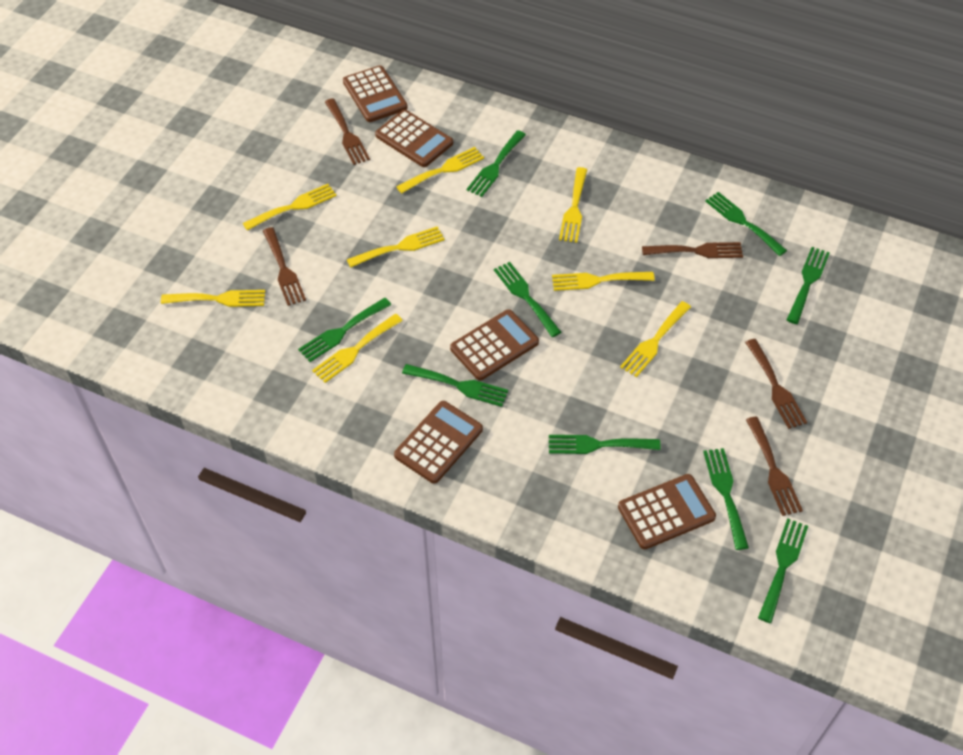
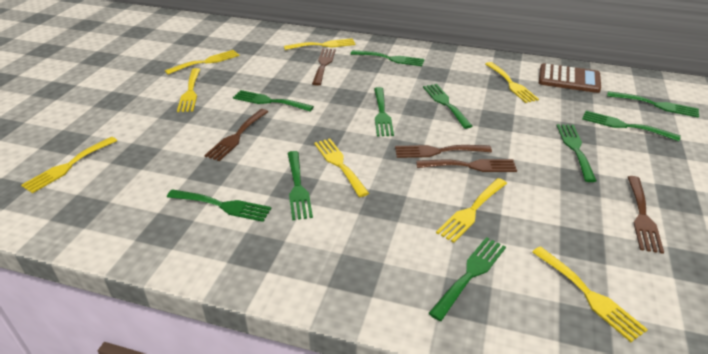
brown calculator: [343,65,408,122] [375,110,453,167] [394,401,483,484] [450,309,539,380] [618,474,716,549] = 5 -> [539,63,601,93] = 1
green fork: [298,298,391,362] [402,364,508,407] [467,130,526,197] [494,262,561,337] [549,435,661,454] [703,448,749,550] [705,192,787,256] [758,518,808,623] [787,247,830,324] = 9 -> [167,189,272,222] [233,90,314,111] [287,151,313,220] [351,50,425,66] [374,87,394,136] [423,84,472,129] [428,237,506,321] [557,124,597,182] [582,111,681,141] [607,91,699,118] = 10

